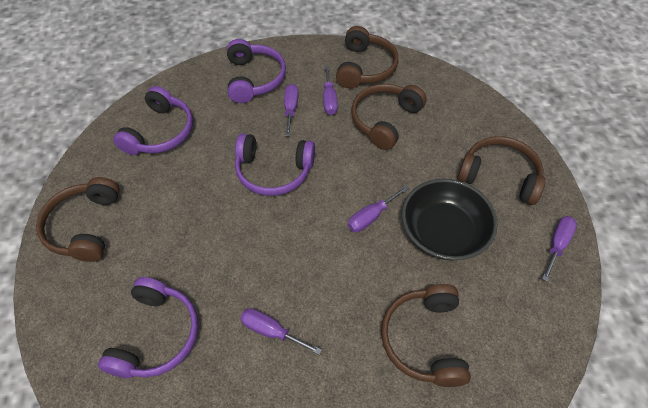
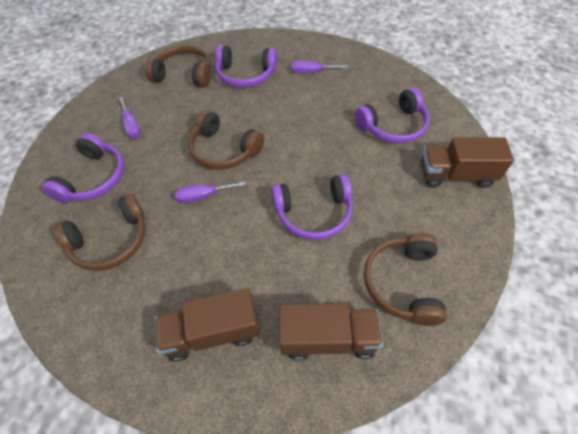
black bowl: [402,179,498,260] = 1 -> none = 0
brown headphones: [36,177,120,262] [336,26,398,88] [351,84,426,150] [381,284,471,387] [458,136,546,205] = 5 -> [54,194,146,271] [145,45,211,87] [188,110,264,170] [364,233,447,326] = 4
brown truck: none = 0 -> [155,288,259,362] [280,303,383,361] [421,137,514,188] = 3
purple screwdriver: [240,308,322,355] [284,84,299,137] [323,66,338,115] [348,185,409,232] [542,216,577,282] = 5 -> [119,97,140,139] [175,181,246,203] [292,61,347,74] = 3

